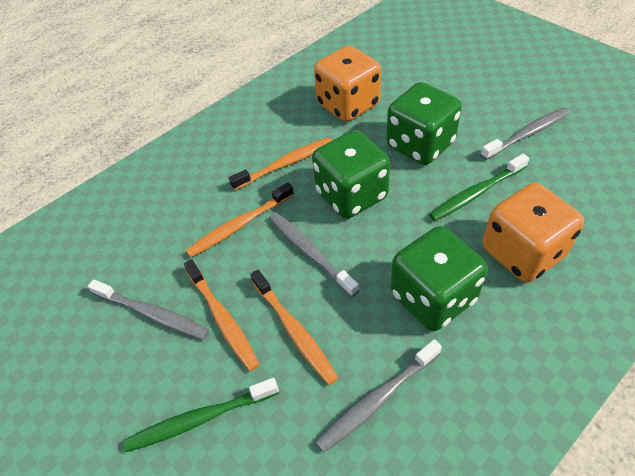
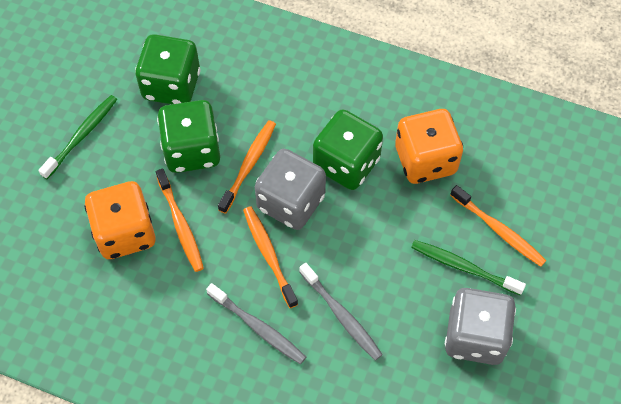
grey dice: none = 0 -> [255,149,326,230] [445,288,516,365] = 2
grey toothbrush: [88,279,209,340] [269,212,359,297] [316,339,442,453] [480,107,570,160] = 4 -> [206,283,306,364] [299,263,383,361] = 2

